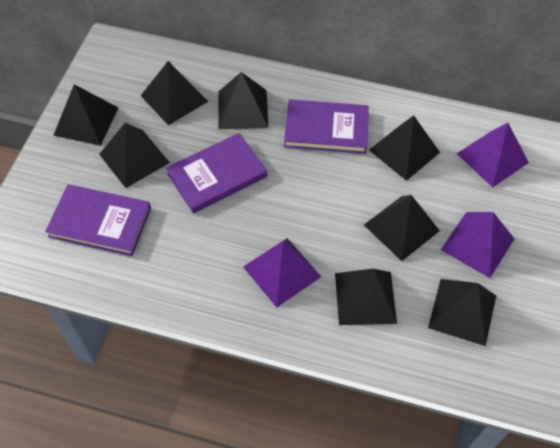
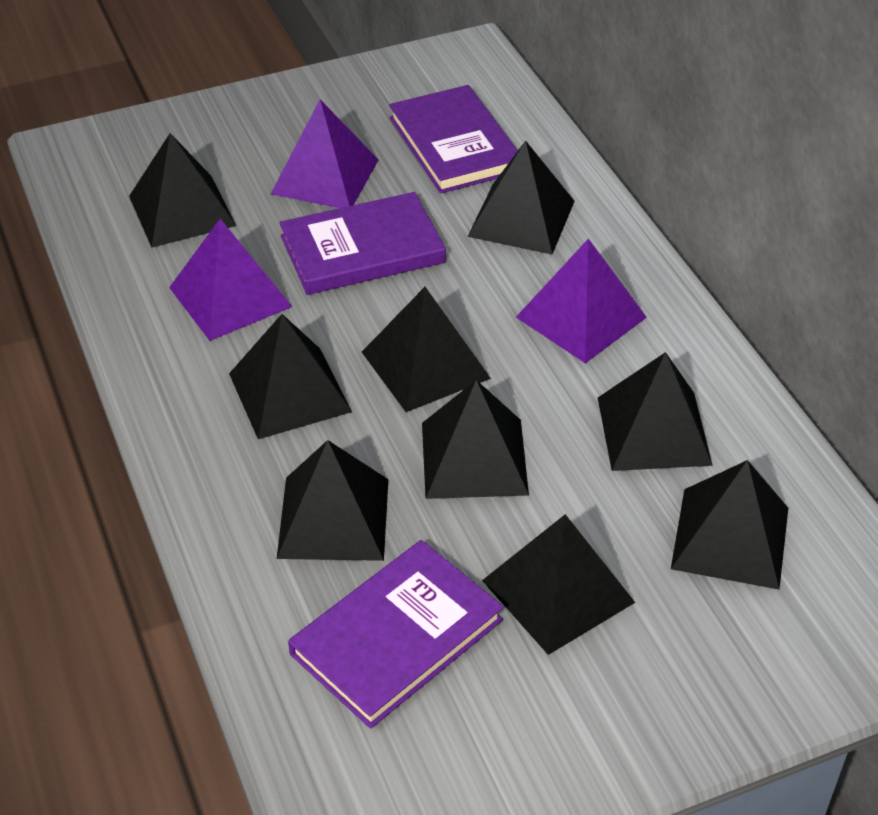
black pyramid: [53,84,118,146] [99,123,170,188] [141,61,208,125] [218,72,268,129] [335,269,397,325] [364,195,440,261] [369,115,440,181] [428,279,496,346] = 8 -> [129,133,236,248] [229,314,352,439] [277,440,388,561] [362,287,491,412] [422,380,529,499] [467,141,575,254] [482,514,635,655] [598,352,713,471] [671,460,788,589] = 9

